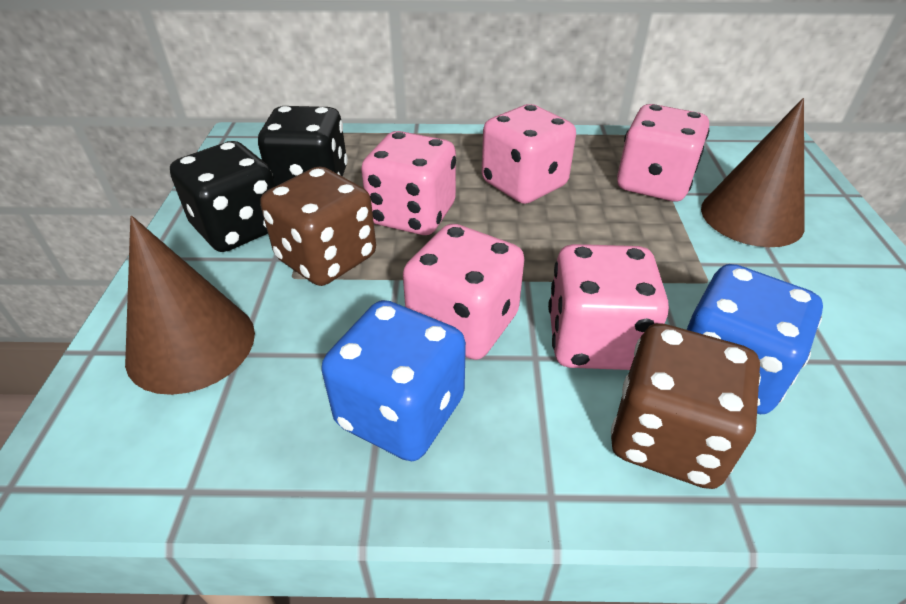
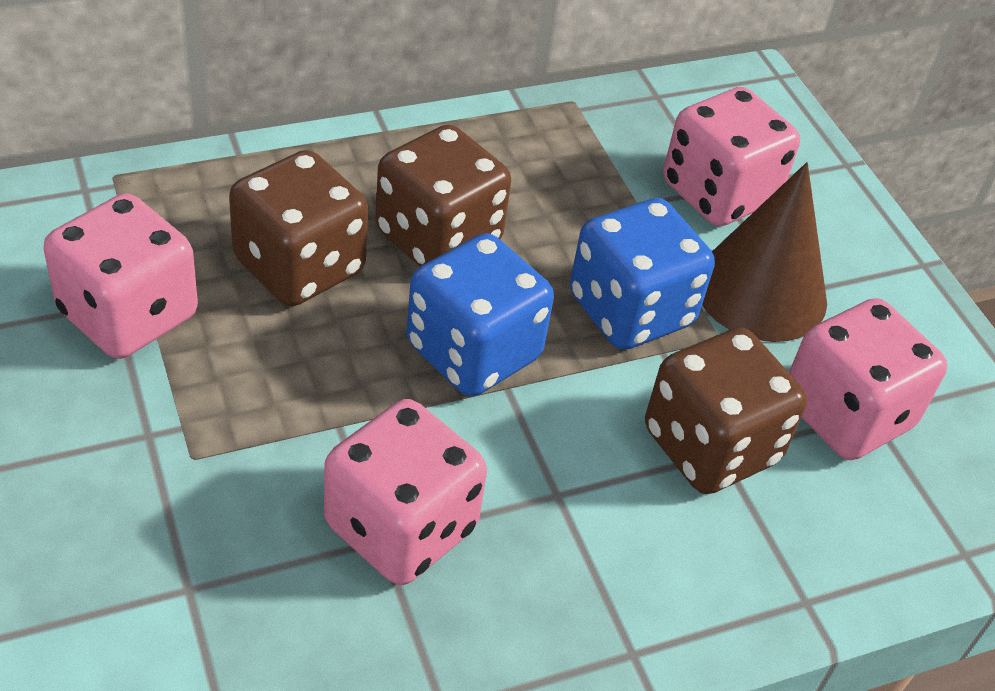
black dice: [170,141,275,252] [258,106,348,186] = 2 -> none = 0
brown cone: [125,216,255,395] [701,98,805,247] = 2 -> [702,162,827,342] = 1
brown dice: [260,166,376,286] [611,323,761,489] = 2 -> [229,150,368,306] [375,124,511,266] [645,328,807,494] = 3
pink dice: [361,131,456,235] [403,224,524,360] [481,104,576,204] [548,244,669,370] [617,104,710,201] = 5 -> [43,193,198,359] [324,399,487,585] [663,87,800,226] [789,298,948,460] = 4

